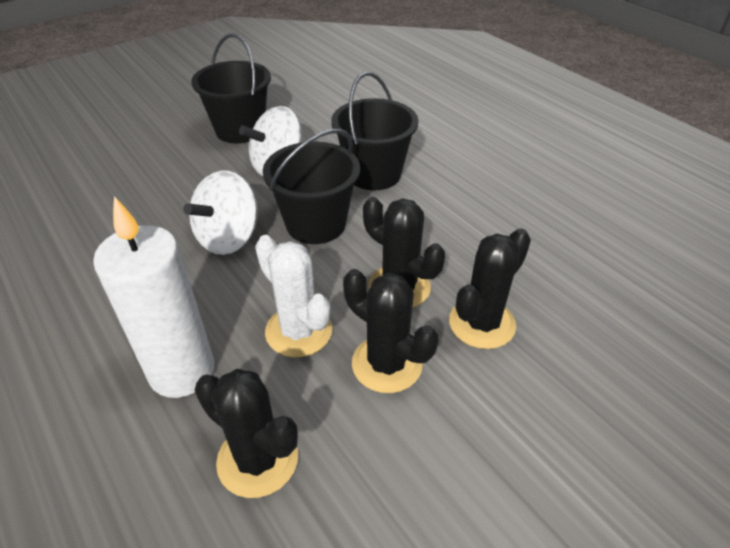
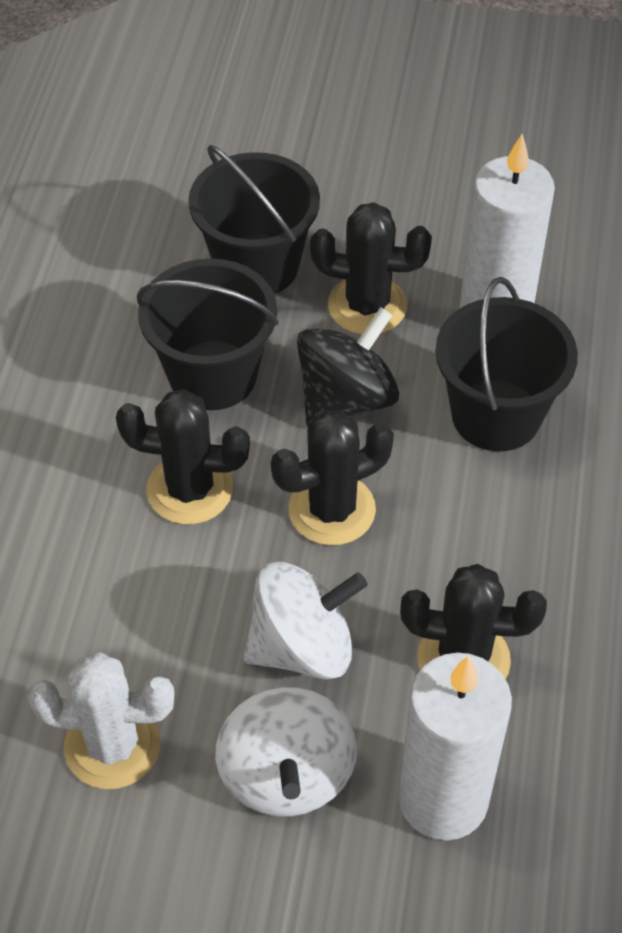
black spinning top: none = 0 -> [297,307,399,426] = 1
white candle: [93,197,215,398] = 1 -> [399,653,512,840] [459,134,555,309] = 2

